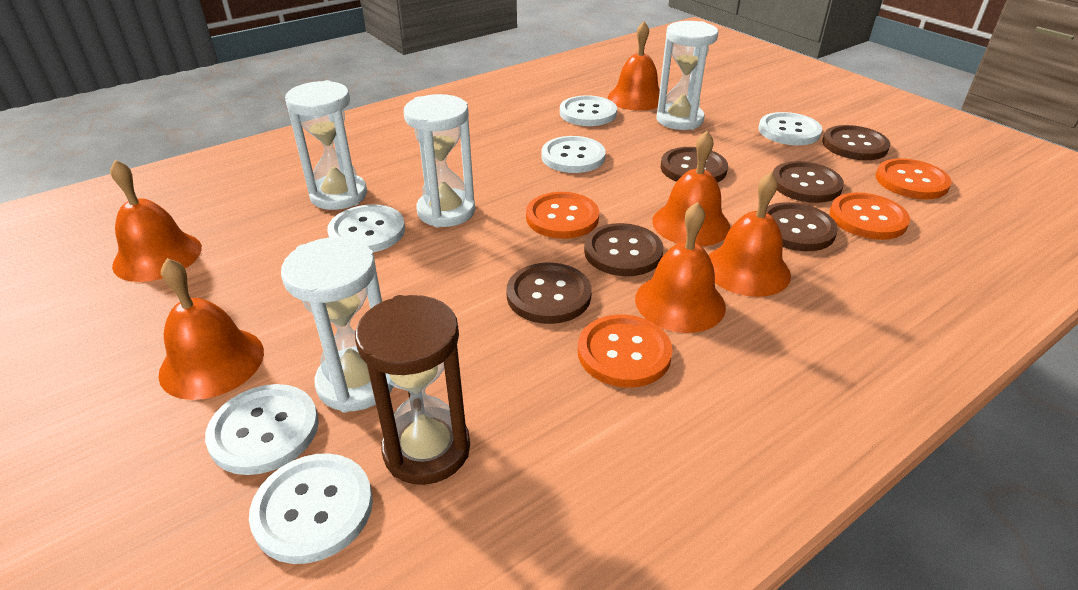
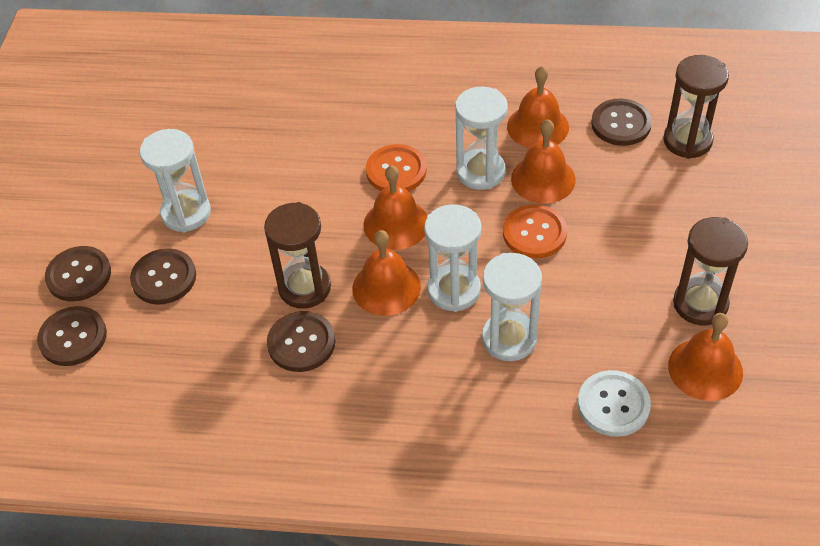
brown button: [506,263,592,324] [584,223,663,276] [661,147,728,183] [766,202,838,251] [772,161,844,203] [822,125,890,160] = 6 -> [37,306,107,366] [45,246,111,302] [130,248,196,304] [267,311,336,372] [591,99,652,146] = 5
brown hourglass: [355,295,470,485] = 1 -> [264,202,331,309] [663,55,729,159] [673,217,748,325] = 3
orange bell: [110,160,202,282] [158,258,264,400] [608,21,660,111] [635,202,726,333] [652,131,730,246] [709,172,791,297] = 6 -> [352,230,421,316] [363,165,427,250] [507,66,569,148] [511,119,576,204] [668,313,743,401] = 5
orange button: [526,192,599,239] [578,315,673,388] [830,192,910,240] [876,158,952,199] = 4 -> [366,144,427,191] [503,204,567,258] = 2
white button: [205,384,319,475] [249,453,373,564] [327,205,405,253] [542,136,606,173] [560,95,617,126] [758,112,822,145] = 6 -> [578,370,651,437] = 1

